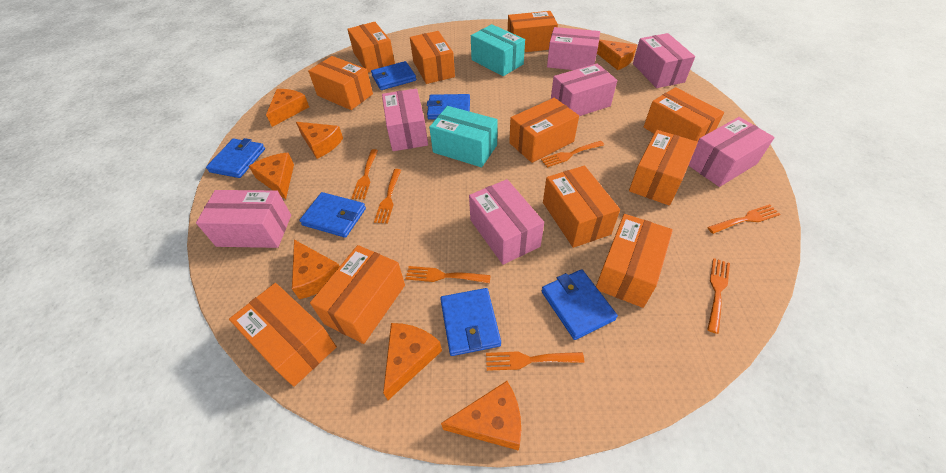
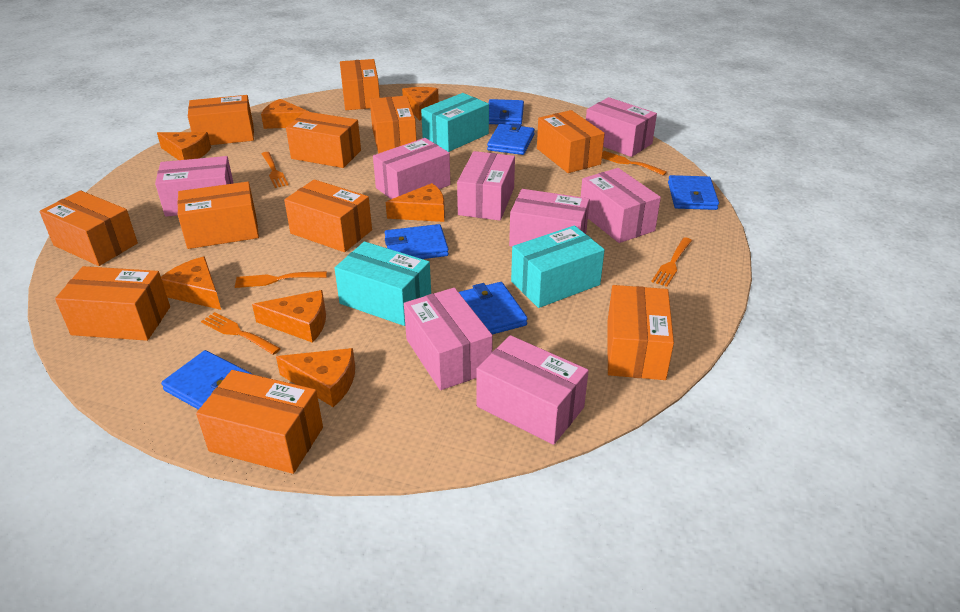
orange fork: [352,149,378,199] [374,169,401,224] [405,266,491,283] [486,351,584,371] [541,141,604,168] [707,204,780,234] [707,258,730,334] = 7 -> [201,312,281,355] [235,271,327,288] [262,152,288,188] [602,151,667,176] [651,237,692,287] = 5
pink box: [196,190,291,248] [382,89,428,151] [469,179,544,265] [547,27,600,70] [551,63,617,116] [633,33,695,88] [688,117,775,187] = 7 -> [155,156,234,217] [373,138,450,199] [404,288,493,390] [457,151,515,221] [476,335,589,445] [509,189,590,247] [581,168,661,243] [586,97,657,157] = 8
turquoise box: [429,106,498,167] [471,24,525,76] = 2 -> [334,241,431,326] [421,93,489,152] [511,225,605,308] = 3

